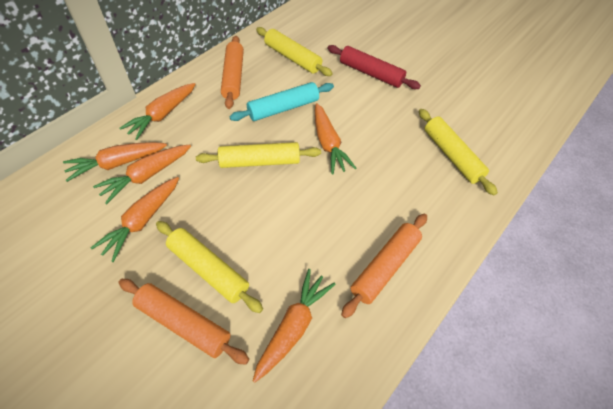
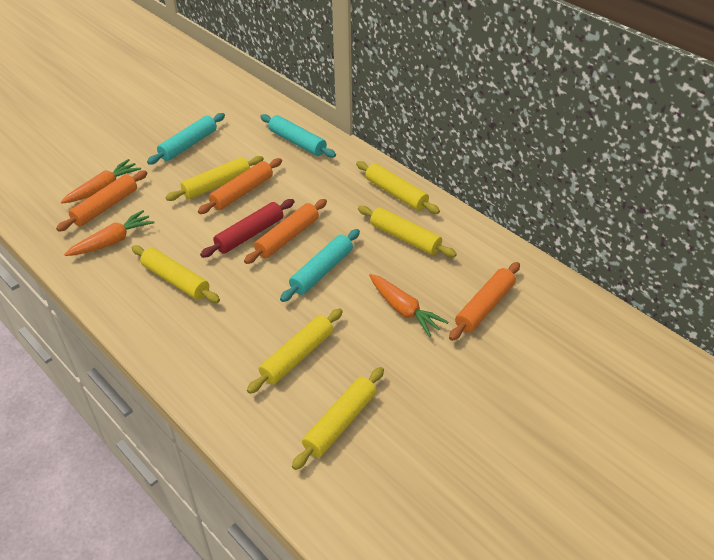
orange carrot: [63,142,167,182] [91,177,179,262] [93,145,191,204] [119,83,196,140] [253,269,336,383] [315,103,356,174] = 6 -> [61,159,141,203] [64,210,155,256] [369,274,448,337] = 3
orange rolling pin: [118,279,249,365] [221,36,244,109] [341,214,427,318] = 3 -> [56,170,147,232] [198,158,282,214] [244,199,327,264] [449,262,520,341] = 4
turquoise rolling pin: [229,82,334,121] = 1 -> [147,113,225,165] [260,114,336,158] [280,229,360,302] = 3
yellow rolling pin: [156,221,263,313] [196,142,321,168] [256,27,333,76] [419,109,498,195] = 4 -> [132,245,220,303] [165,156,264,201] [247,308,343,394] [292,367,384,470] [356,161,440,214] [358,206,457,257] = 6

